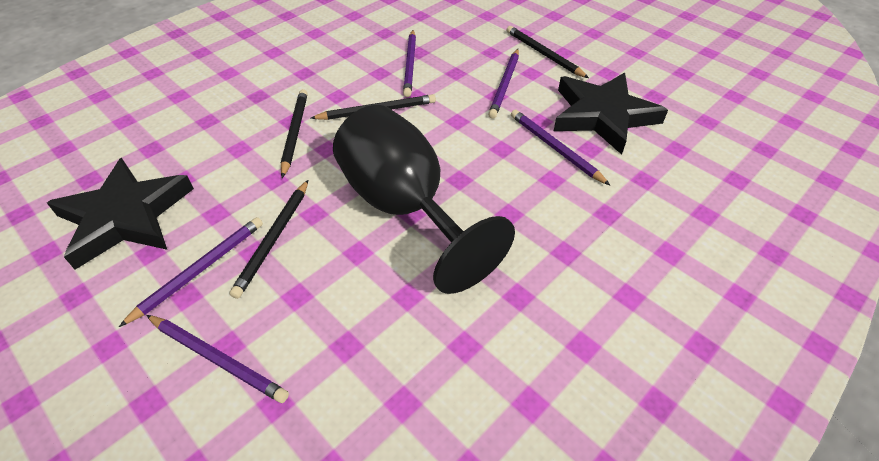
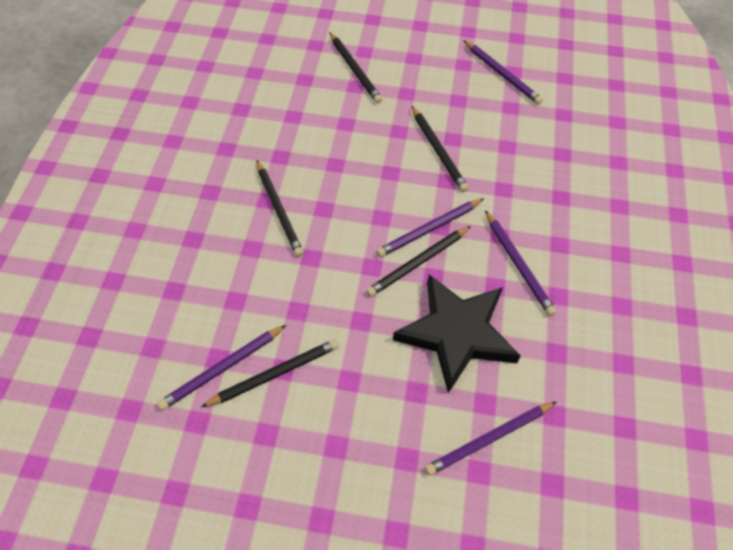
black goblet: [333,105,515,294] = 1 -> none = 0
black pencil: [230,180,308,299] [281,89,308,178] [311,94,436,120] [507,26,589,78] = 4 -> [201,339,339,407] [257,160,304,257] [329,32,382,103] [366,226,471,297] [412,106,468,192] = 5
black star: [47,158,194,270] [554,73,668,155] = 2 -> [393,275,521,393] = 1

